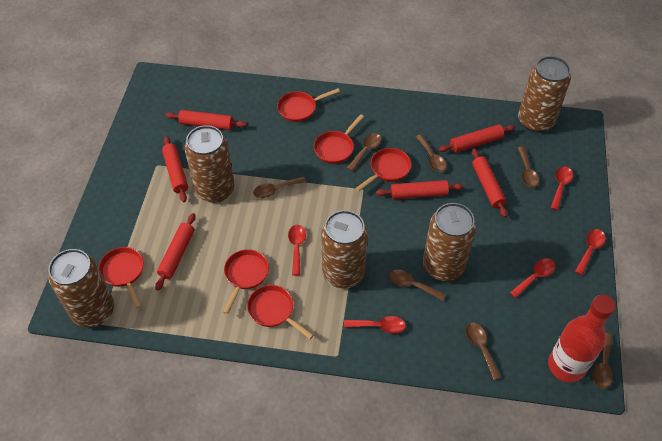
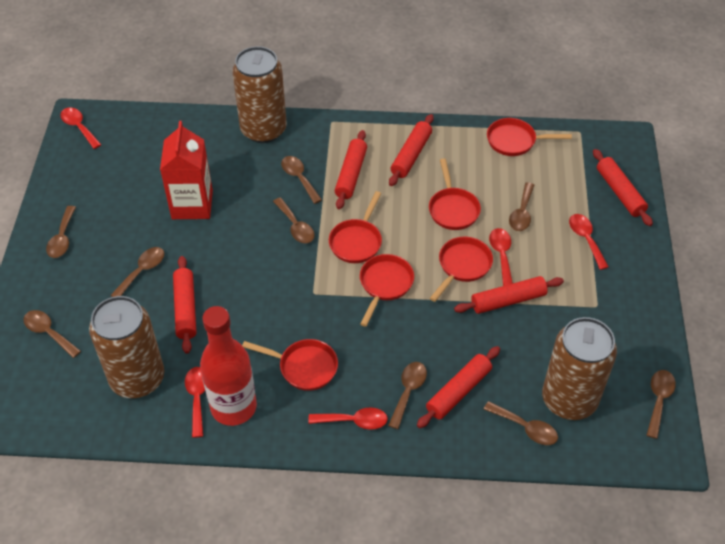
brown can: [48,249,114,328] [184,125,234,203] [321,210,368,288] [423,203,476,281] [518,56,571,132] = 5 -> [89,296,164,398] [232,46,287,143] [542,317,617,420] = 3
brown spoon: [253,177,306,198] [347,133,381,171] [389,270,446,301] [416,134,447,172] [465,323,501,380] [518,147,539,187] [592,333,613,389] = 7 -> [24,310,81,358] [46,206,76,258] [111,247,164,297] [273,197,315,243] [281,156,322,204] [388,362,427,429] [484,401,558,445] [509,182,534,231] [646,370,676,439] = 9
red carton: none = 0 -> [160,121,213,219] = 1

